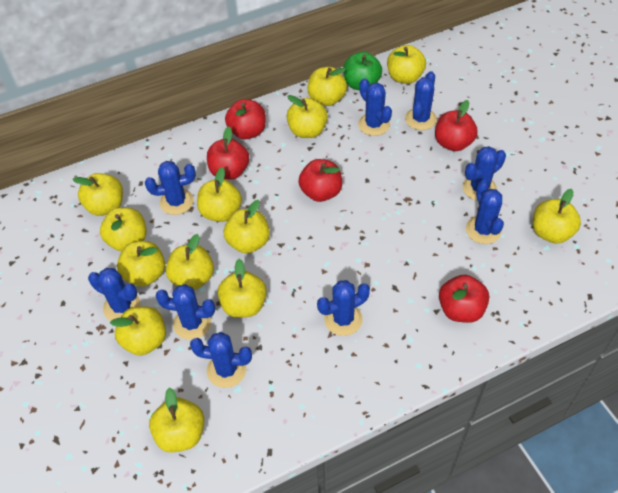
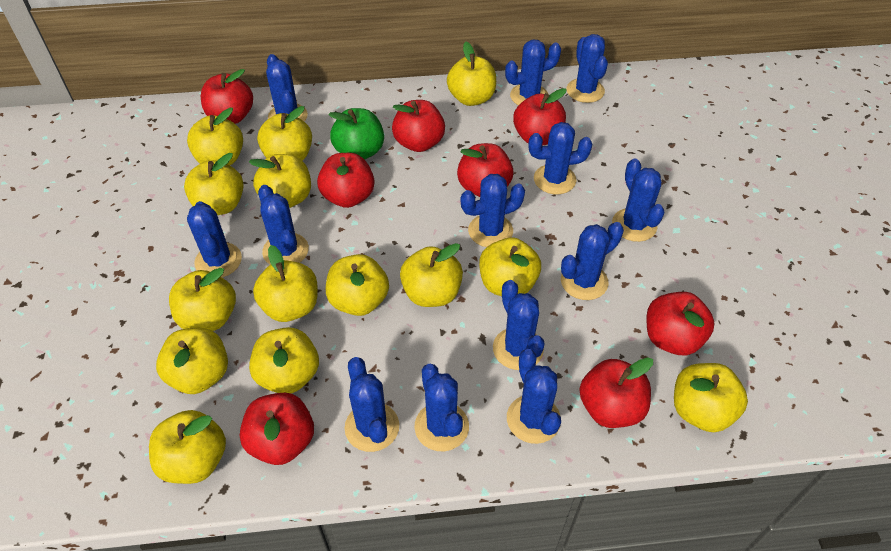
blue cactus: [88,268,141,321] [145,161,196,215] [156,284,215,340] [190,332,252,388] [317,280,370,336] [358,78,392,136] [405,71,437,130] [463,146,506,201] [466,180,504,244] = 9 -> [187,201,242,278] [258,185,309,264] [266,54,308,122] [345,357,399,452] [414,364,469,451] [461,174,525,247] [493,280,544,370] [505,40,561,105] [507,349,561,444] [529,122,592,194] [561,222,624,300] [567,34,608,103] [612,159,665,242] = 13
red apple: [207,127,249,180] [225,99,266,139] [298,159,342,202] [435,100,478,151] [439,275,489,323] = 5 -> [201,69,253,124] [240,393,314,465] [317,153,374,208] [392,100,445,152] [457,143,513,197] [513,88,567,145] [579,357,653,428] [647,292,715,355] = 8
yellow apple: [73,173,123,216] [100,208,147,251] [110,306,166,356] [117,241,165,287] [149,388,204,453] [166,234,214,290] [197,167,242,222] [218,259,267,318] [224,200,270,254] [287,95,328,138] [307,67,347,106] [387,45,426,84] [533,189,581,244] = 13 -> [149,410,226,484] [156,328,228,394] [169,268,236,331] [184,153,243,215] [187,108,243,166] [249,154,311,208] [249,327,319,394] [253,245,318,322] [257,106,312,161] [326,254,389,316] [400,243,463,307] [447,42,496,106] [479,237,541,296] [674,363,748,432] = 14

